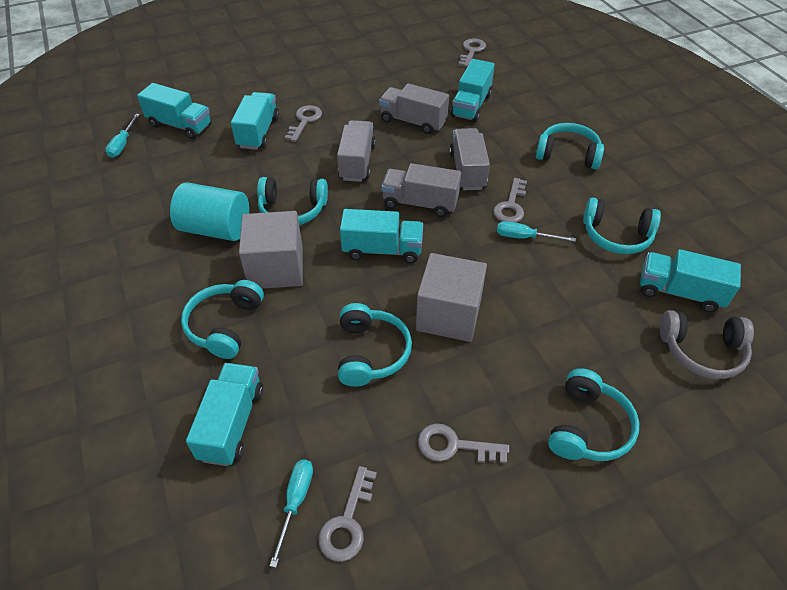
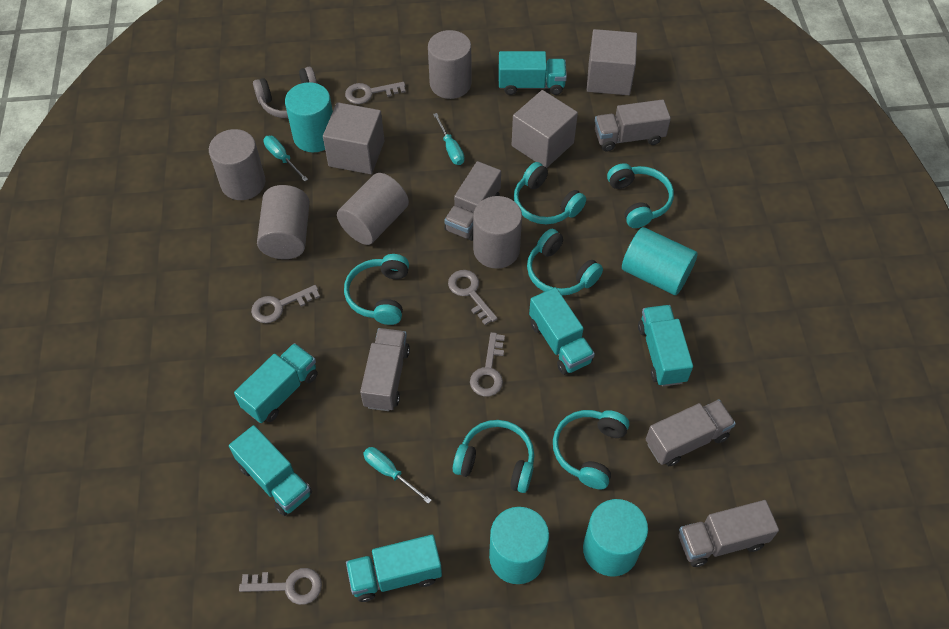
grey cube: [239,211,303,289] [416,253,487,342] = 2 -> [323,102,384,174] [512,90,578,168] [587,29,637,95] = 3
grey cylinder: none = 0 -> [209,129,265,200] [257,185,310,259] [337,173,409,245] [428,30,471,99] [473,196,522,269] = 5
grey truck: [337,120,376,182] [379,83,449,134] [381,163,461,217] [450,128,490,190] = 4 -> [360,328,410,411] [444,161,501,241] [595,99,671,152] [646,399,736,466] [679,500,779,567] = 5
turquoise cylinder: [170,182,249,241] = 1 -> [285,82,333,152] [489,507,549,584] [583,499,648,576] [622,227,698,295] = 4

